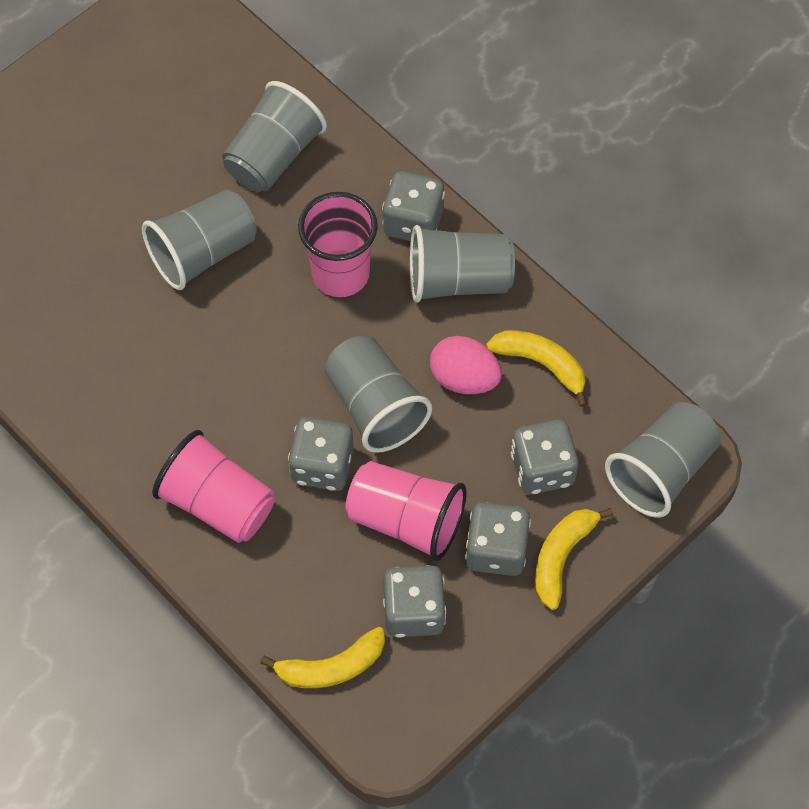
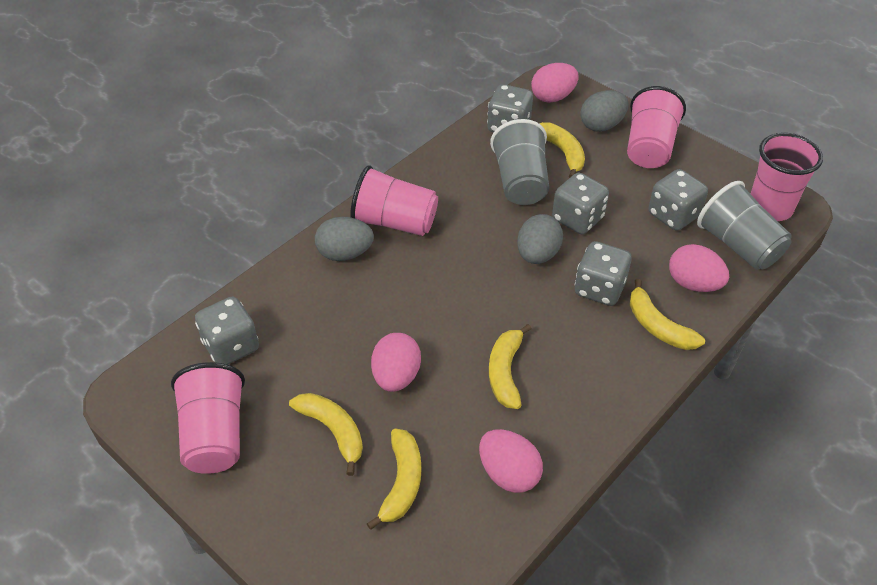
grey cup: [142,190,257,290] [222,81,327,192] [325,336,432,453] [410,225,515,303] [605,402,721,518] = 5 -> [490,119,549,205] [697,181,792,270] = 2
grey egg: none = 0 -> [315,217,374,261] [517,214,563,264] [580,90,629,132] = 3
pink cup: [152,430,275,543] [298,192,378,297] [346,461,467,561] = 3 -> [171,362,245,474] [350,165,438,236] [627,86,686,168] [751,133,823,221] = 4
pink egg: [430,336,502,394] = 1 -> [371,333,421,392] [479,429,543,493] [531,63,578,103] [669,244,729,292] = 4
yellow banana: [260,627,385,688] [486,330,587,407] [535,508,613,610] = 3 -> [289,393,363,476] [367,428,421,530] [489,324,532,409] [539,122,585,178] [630,279,705,350] = 5

